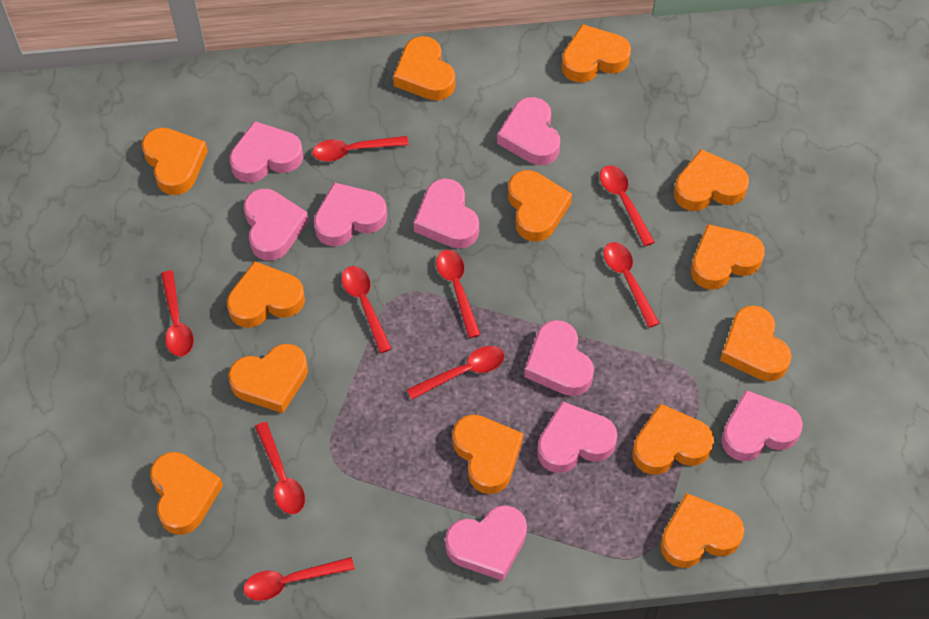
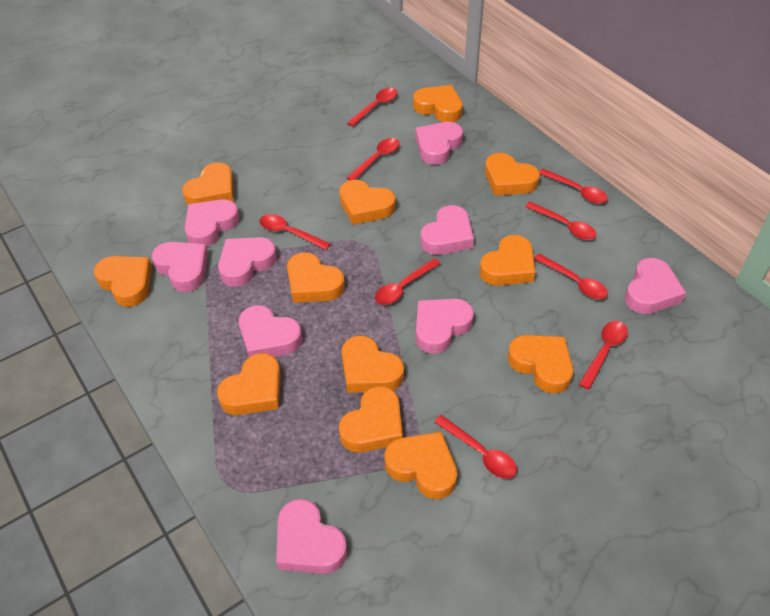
orange heart: [142,128,208,195] [150,452,223,535] [227,261,305,328] [228,344,308,413] [393,36,455,101] [452,414,523,494] [508,170,572,242] [562,24,631,83] [632,404,714,475] [660,493,744,568] [674,149,749,211] [691,224,765,290] [720,305,792,382] = 13 -> [94,256,152,307] [182,162,234,205] [217,353,281,415] [287,252,345,303] [339,180,395,225] [339,386,403,452] [342,336,404,393] [385,432,457,499] [413,85,463,122] [479,235,535,286] [485,153,540,196] [508,335,573,394] = 12

